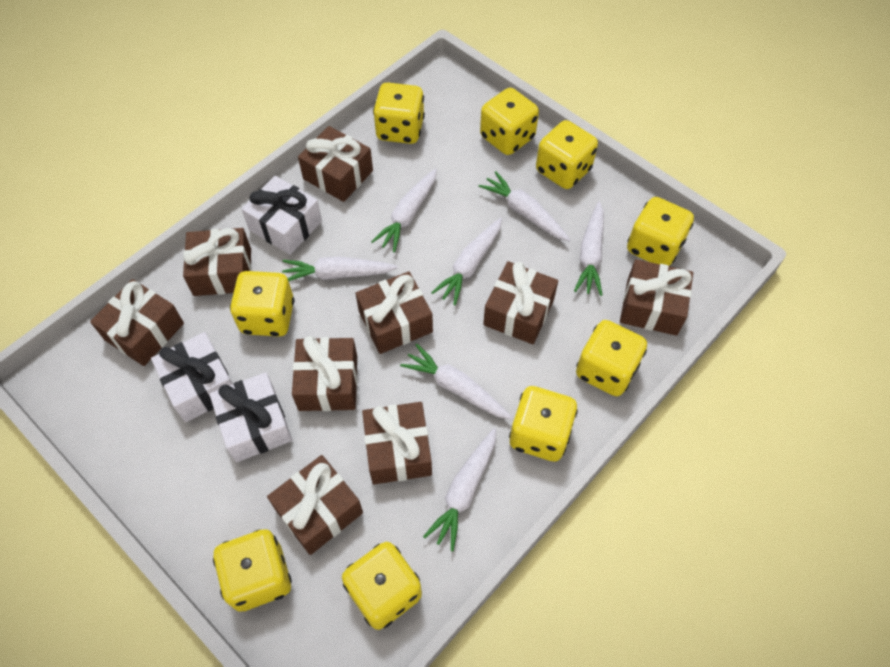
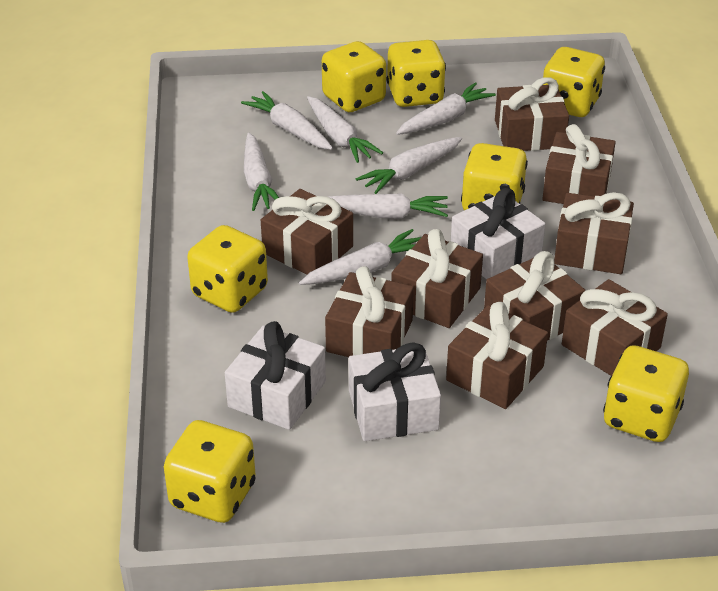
yellow dice: [213,529,292,612] [230,271,295,337] [342,542,422,630] [373,82,425,144] [480,88,539,155] [509,386,578,462] [536,120,598,189] [576,320,647,396] [627,197,694,266] = 9 -> [164,420,255,523] [187,225,268,313] [322,41,386,112] [387,40,446,107] [461,143,528,210] [543,47,605,117] [603,345,689,442] = 7

